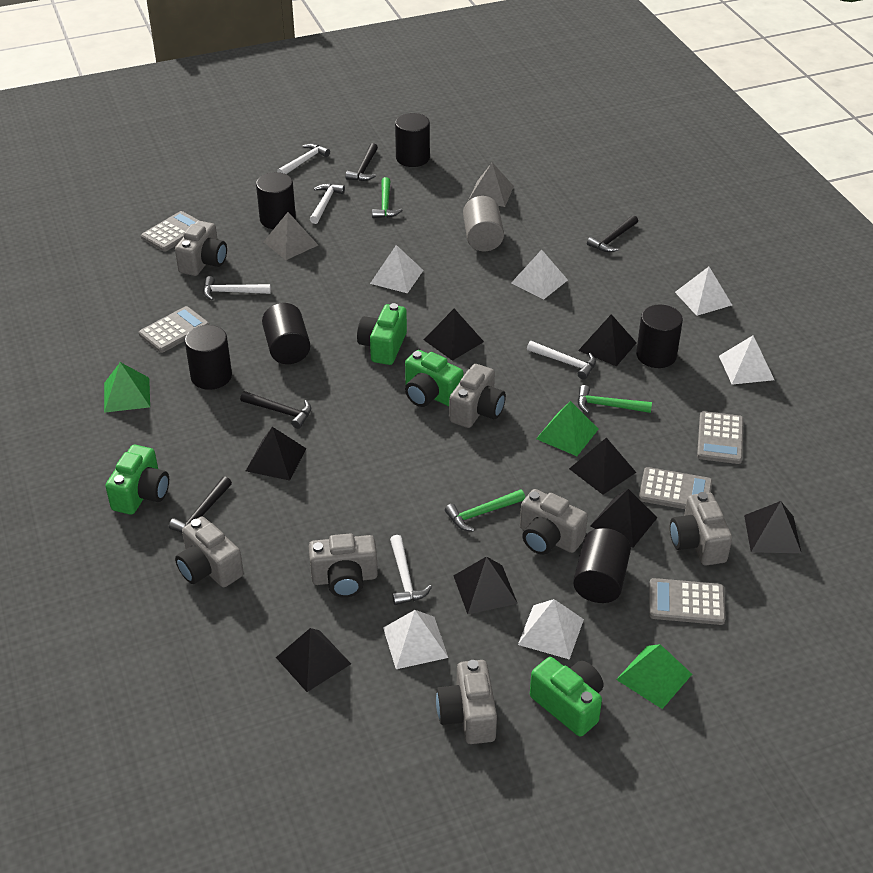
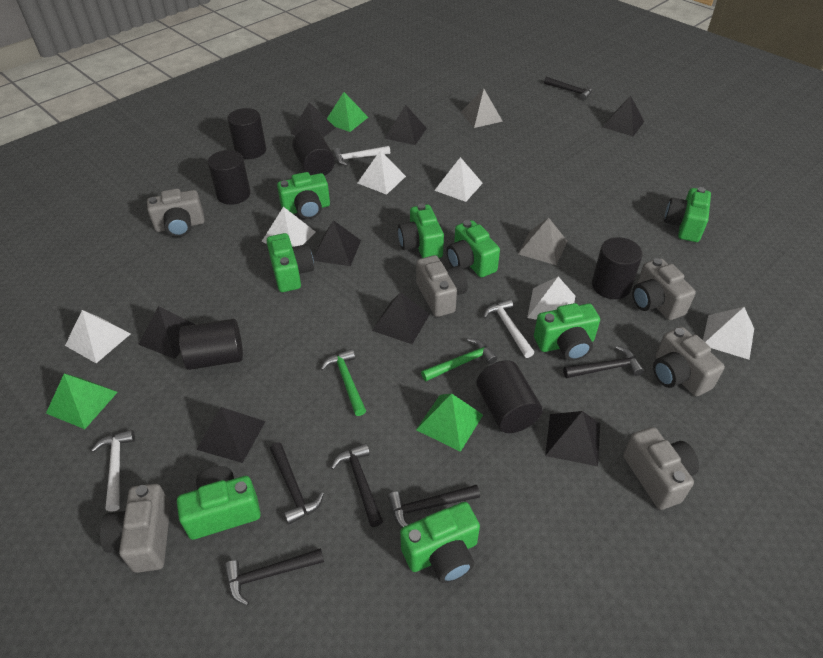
black hammer: [169,476,232,533] [240,391,311,429] [345,143,378,181] [587,215,638,252] = 4 -> [224,548,324,605] [270,442,324,525] [331,443,383,527] [388,485,480,528] [544,77,592,101] [563,346,644,378] = 6
green camera: [105,445,169,515] [357,303,407,365] [405,350,464,407] [530,657,603,737] = 4 -> [177,466,261,540] [267,233,314,292] [277,172,330,219] [398,203,444,258] [400,502,480,583] [446,220,500,277] [534,303,600,361] [664,187,711,242] = 8
green hammer: [372,177,402,218] [445,489,525,532] [578,385,652,414] = 3 -> [321,349,366,416] [421,338,497,381] = 2
grey calculator: [139,306,209,353] [141,211,200,252] [639,467,712,509] [649,578,725,625] [697,411,744,464] = 5 -> none = 0
grey camera: [175,221,227,276] [175,517,244,587] [309,533,378,598] [436,660,497,744] [449,364,506,428] [520,489,588,555] [670,492,732,565] = 7 -> [100,484,171,573] [147,189,205,237] [416,255,468,317] [623,427,699,510] [632,258,696,320] [653,327,725,396] = 6
grey cylinder: [463,196,504,251] = 1 -> none = 0
white hammer: [203,276,271,301] [277,143,330,174] [310,183,345,224] [390,535,432,605] [527,341,596,380] = 5 -> [91,430,135,512] [333,146,390,166] [483,299,534,358] = 3

